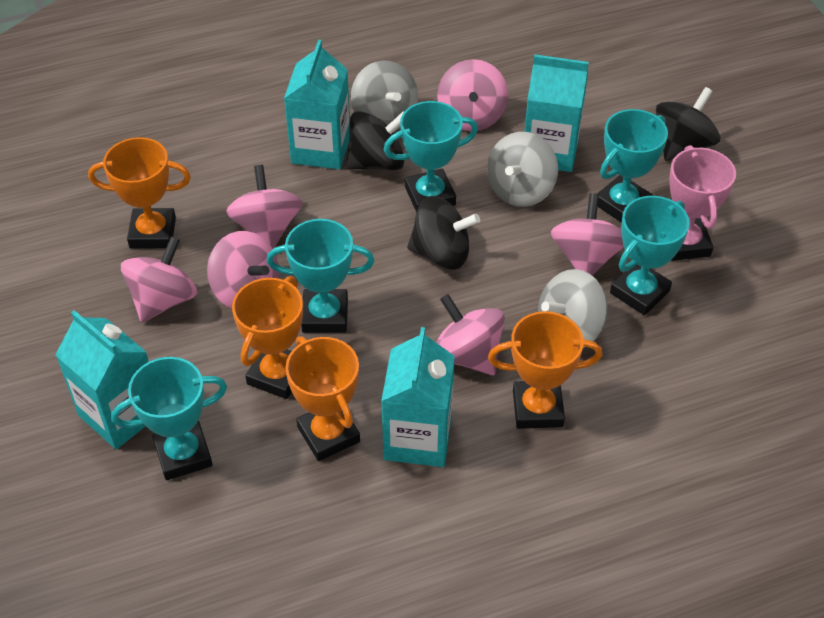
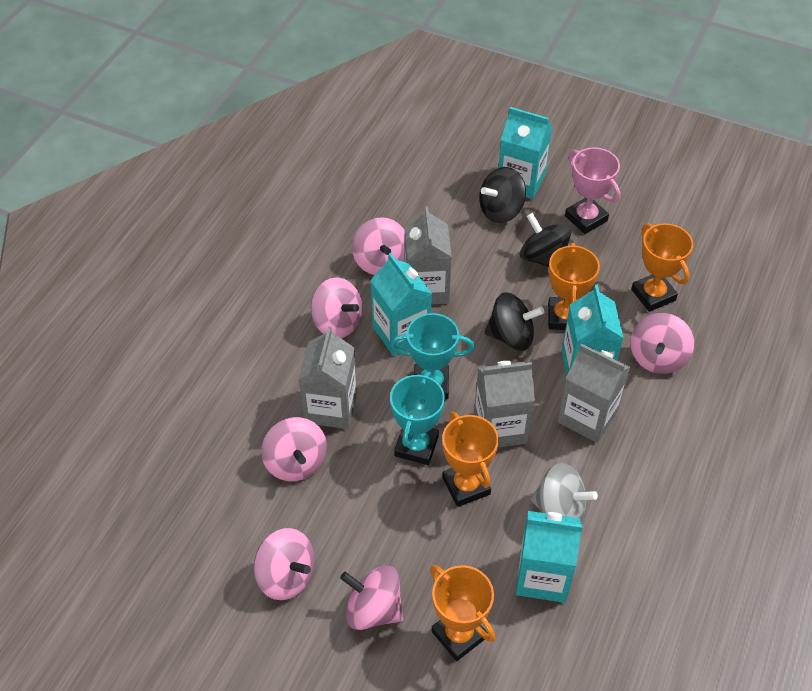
grey carton: none = 0 -> [298,326,357,429] [405,206,452,304] [474,361,535,447] [558,343,630,443] = 4
grey spinning top: [351,60,418,131] [487,132,558,207] [538,269,608,348] = 3 -> [531,463,598,521] = 1
turquoise trophy: [111,357,227,480] [266,219,375,333] [384,101,478,213] [597,109,668,223] [610,196,690,315] = 5 -> [390,313,475,399] [390,371,445,465] = 2

